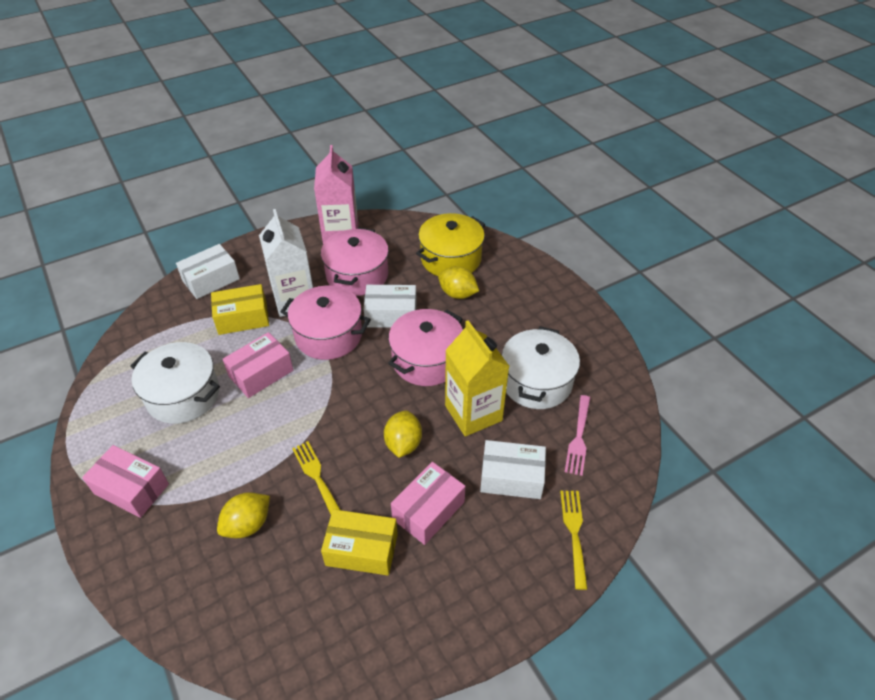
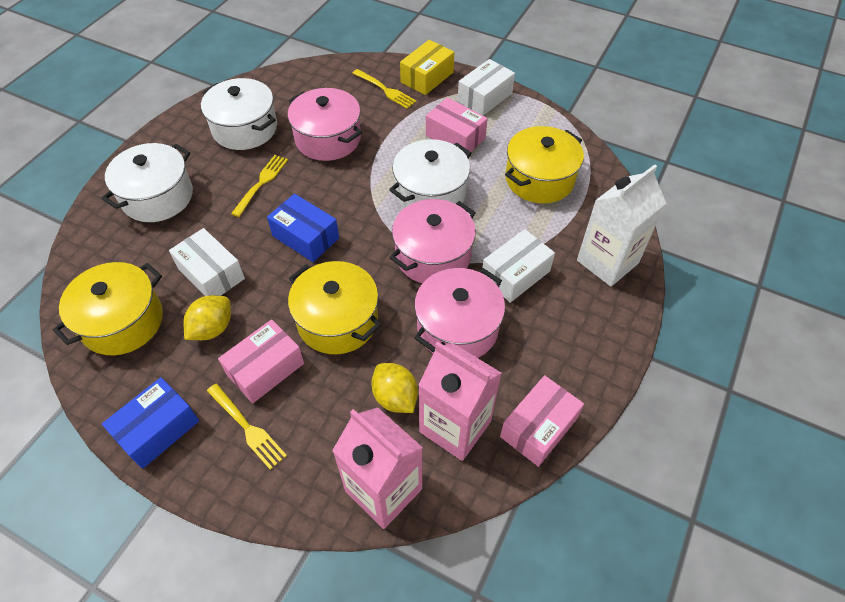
blue box: none = 0 -> [102,377,199,469] [267,194,339,262] = 2
pink carton: [314,145,358,244] = 1 -> [332,408,423,529] [418,342,502,461] = 2
pink fork: [565,395,590,476] = 1 -> none = 0
white pot: [130,342,220,424] [502,326,580,409] = 2 -> [101,143,193,222] [201,78,277,150] [389,139,471,208] = 3
yellow box: [211,284,269,335] [321,509,398,576] = 2 -> [400,40,454,95] = 1
yellow carton: [445,320,510,436] = 1 -> none = 0
yellow fork: [292,441,340,514] [560,491,588,590] = 2 -> [207,383,287,470] [231,155,288,217] [352,69,416,109] = 3
yellow lemon: [217,492,270,538] [384,410,422,458] [438,266,479,299] = 3 -> [183,295,231,340] [371,363,418,413] = 2
yellow pot: [416,213,485,276] = 1 -> [53,262,163,355] [288,261,382,354] [505,126,584,204] = 3

